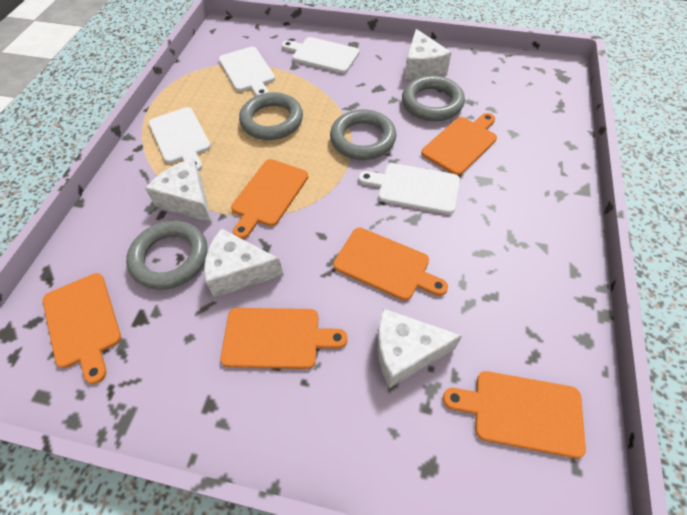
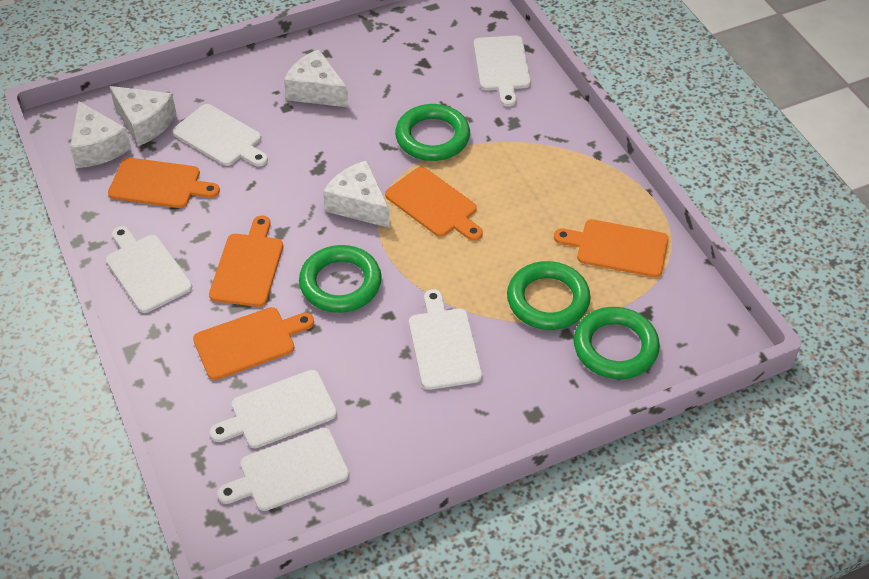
green ring: none = 0 -> [299,245,382,313] [395,104,470,161] [507,261,591,330] [573,307,660,379] = 4
grey ring: [126,220,208,290] [239,92,303,140] [330,109,396,160] [402,75,465,121] = 4 -> none = 0
orange cutting board: [43,273,121,384] [220,308,348,369] [231,159,308,239] [333,228,448,301] [421,113,497,175] [443,371,586,458] = 6 -> [108,158,220,208] [193,307,314,380] [209,216,283,307] [385,167,483,241] [554,219,669,277] = 5
white cutting board: [149,107,211,171] [219,47,275,96] [282,37,360,73] [358,163,460,214] = 4 -> [106,226,192,313] [173,104,268,167] [210,370,337,448] [217,428,349,511] [409,289,482,390] [474,36,531,107] = 6

